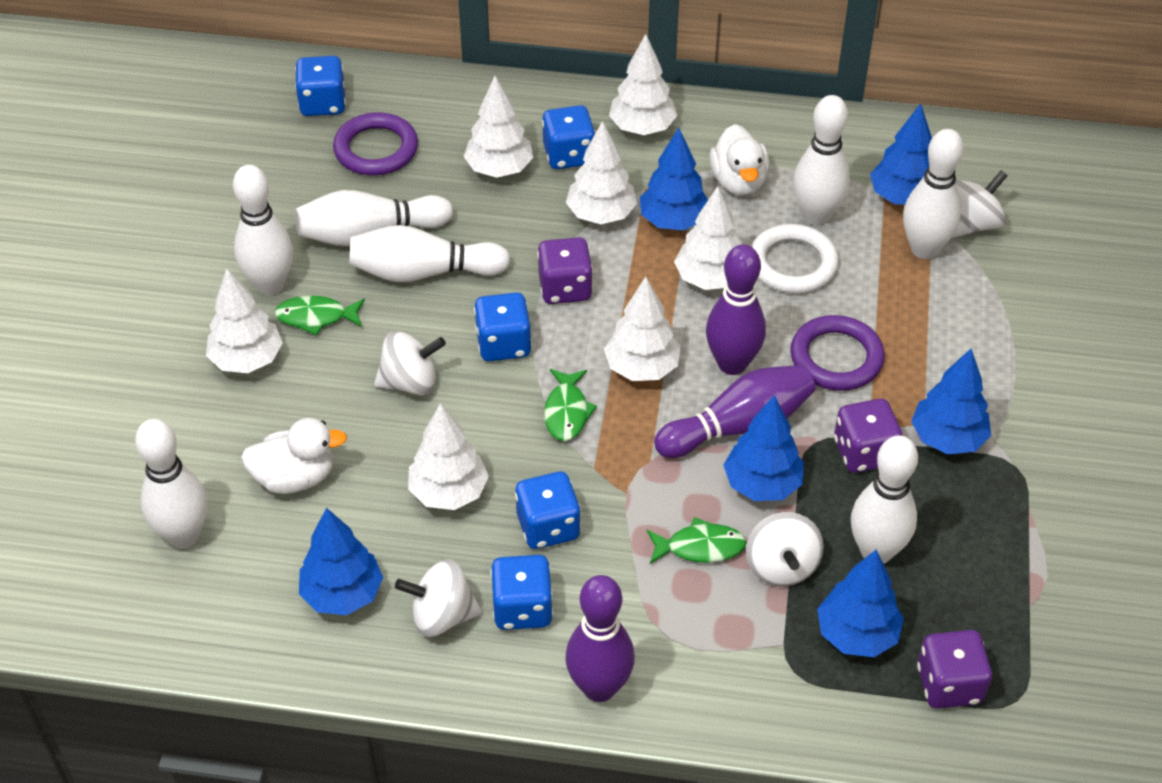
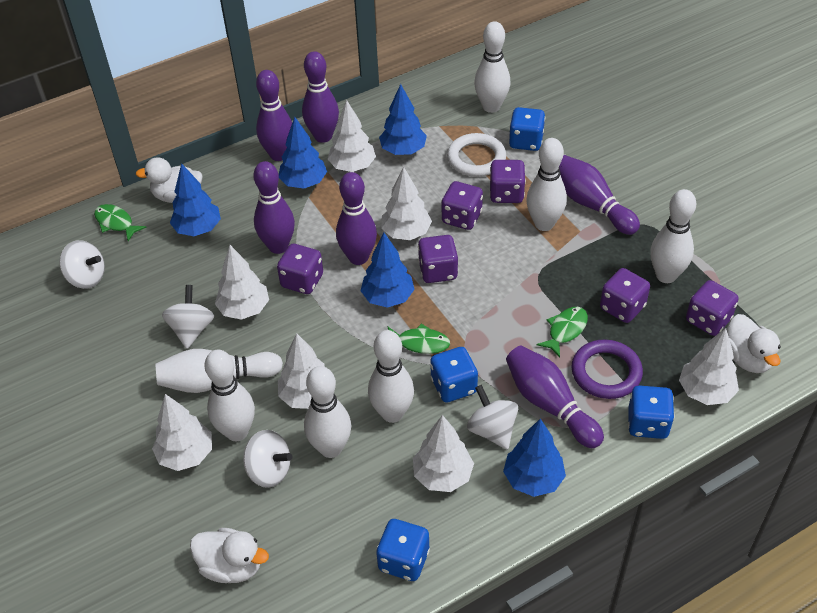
blue dice: [295,56,346,116] [474,292,532,361] [490,555,553,630] [515,472,581,549] [542,105,595,169] = 5 -> [376,519,430,581] [430,347,478,403] [509,107,545,151] [628,385,675,439] = 4
blue tree: [299,508,383,615] [640,128,708,230] [723,395,804,501] [817,550,904,657] [870,103,932,205] [911,349,991,454] = 6 -> [170,163,221,236] [279,117,327,189] [360,233,415,308] [379,84,427,155] [503,418,566,497] = 5
purple bowling pin: [565,575,635,702] [654,365,816,458] [706,244,766,375] = 3 -> [253,161,295,254] [256,70,292,161] [302,51,339,143] [336,172,377,265] [506,346,604,448] [559,155,640,235] = 6
purple dice: [537,237,593,304] [834,399,902,473] [917,630,992,709] = 3 -> [277,244,323,294] [418,235,458,283] [442,181,483,230] [489,160,526,203] [600,268,650,323] [686,280,739,336] = 6
purple ring: [333,112,418,175] [790,315,885,391] = 2 -> [571,339,643,399] = 1
white duck: [241,418,347,494] [709,124,770,195] = 2 -> [136,157,203,203] [190,528,269,583] [727,314,781,373] = 3

